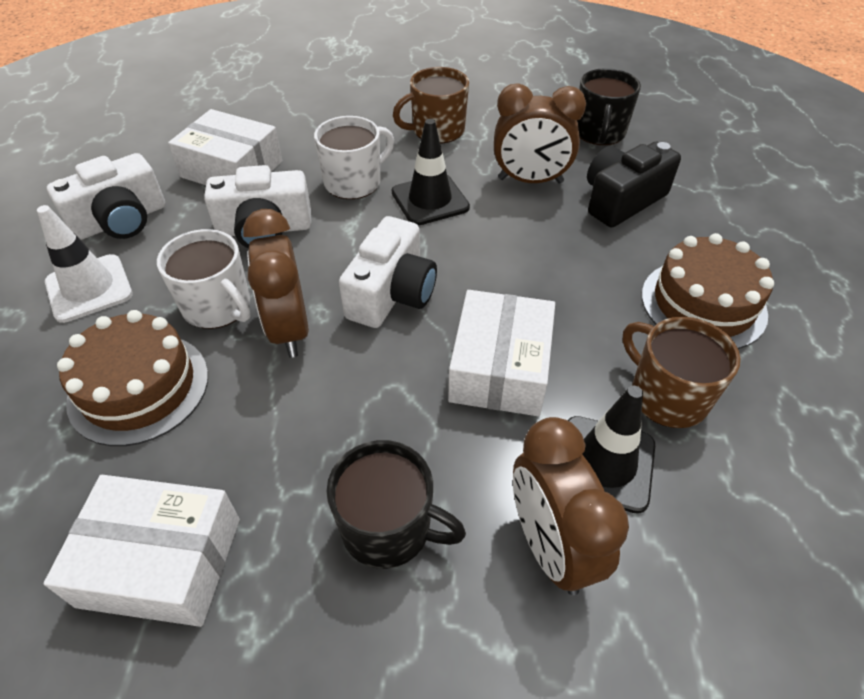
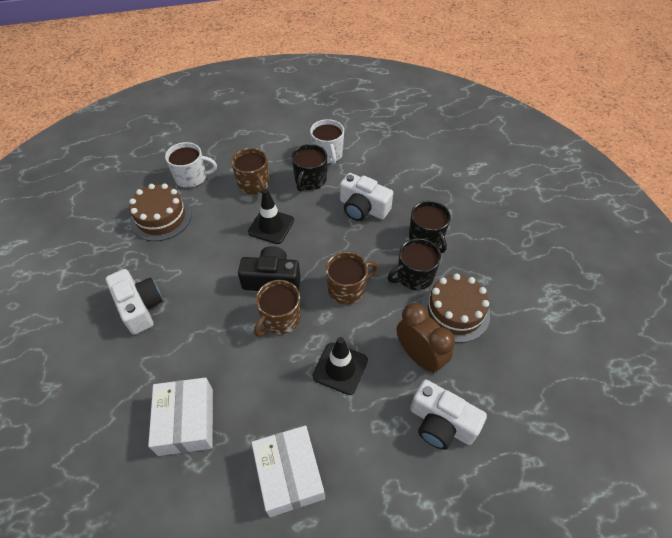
black mug: [327,440,466,569] [577,68,641,145] = 2 -> [292,144,327,191] [387,238,441,290] [409,201,451,253] = 3
brown clock: [243,209,309,358] [494,83,586,184] [513,417,629,595] = 3 -> [396,303,455,374] = 1
brown mug: [393,67,469,143] [623,317,740,428] = 2 -> [231,148,269,194] [254,280,301,337] [326,252,378,304] = 3
white box: [43,475,240,627] [168,109,282,185] [448,290,555,416] = 3 -> [148,377,213,456] [251,425,325,517] = 2
white traffic cone: [37,205,133,323] = 1 -> none = 0

